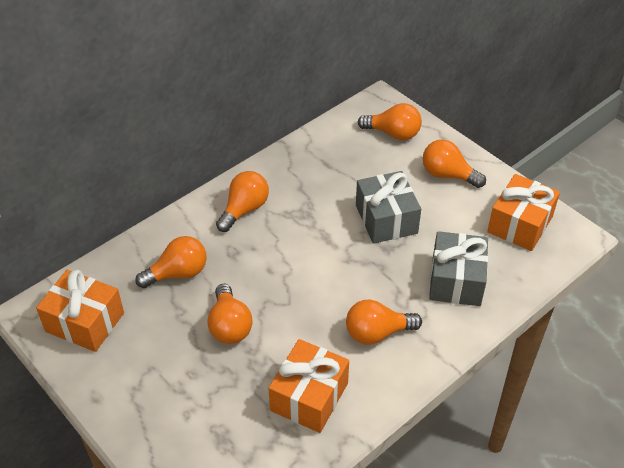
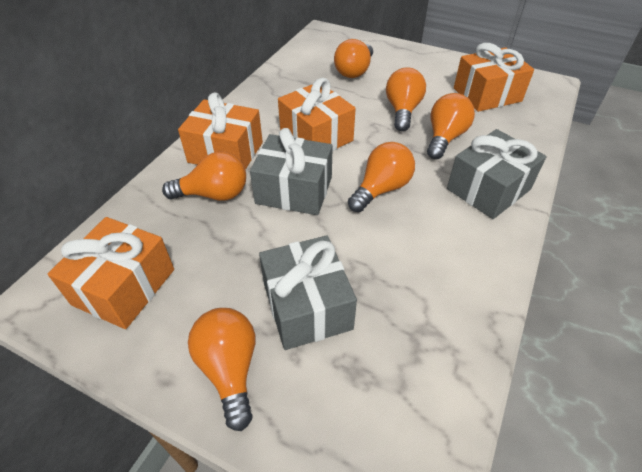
grey gift: [356,171,421,244] [429,231,488,306] = 2 -> [250,128,333,215] [259,235,357,350] [447,129,546,219] = 3
orange gift: [36,270,124,352] [269,339,349,433] [487,174,560,251] = 3 -> [48,217,174,329] [178,92,263,170] [278,78,356,151] [454,43,534,112] = 4

